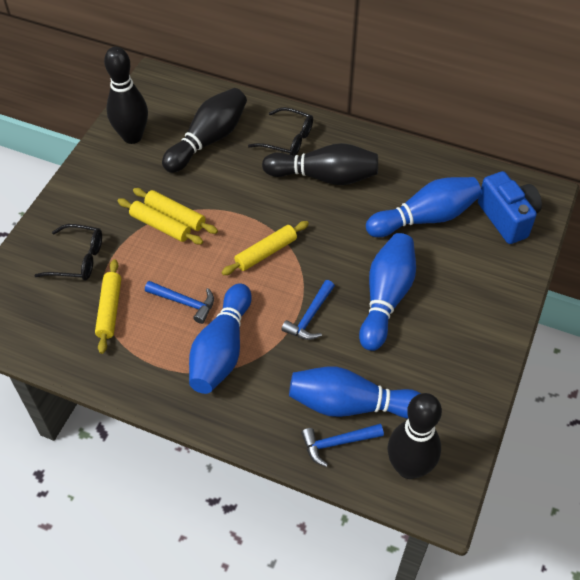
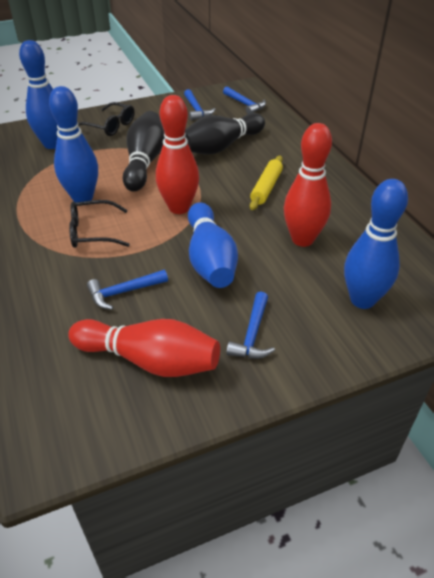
black bowling pin: [104,47,148,144] [162,88,247,173] [262,143,378,185] [387,393,442,479] = 4 -> [123,111,165,192] [185,113,265,155] = 2
blue camera: [478,171,542,244] = 1 -> none = 0
blue hammer: [145,281,214,324] [281,280,335,340] [301,424,384,467] = 3 -> [87,270,168,310] [184,89,216,121] [223,87,266,114] [226,292,275,359] = 4
red bowling pin: none = 0 -> [68,319,220,377] [156,95,199,214] [284,123,332,247] = 3
yellow rolling pin: [95,259,121,354] [118,198,203,245] [133,188,218,234] [221,221,309,275] = 4 -> [250,155,283,210] = 1

